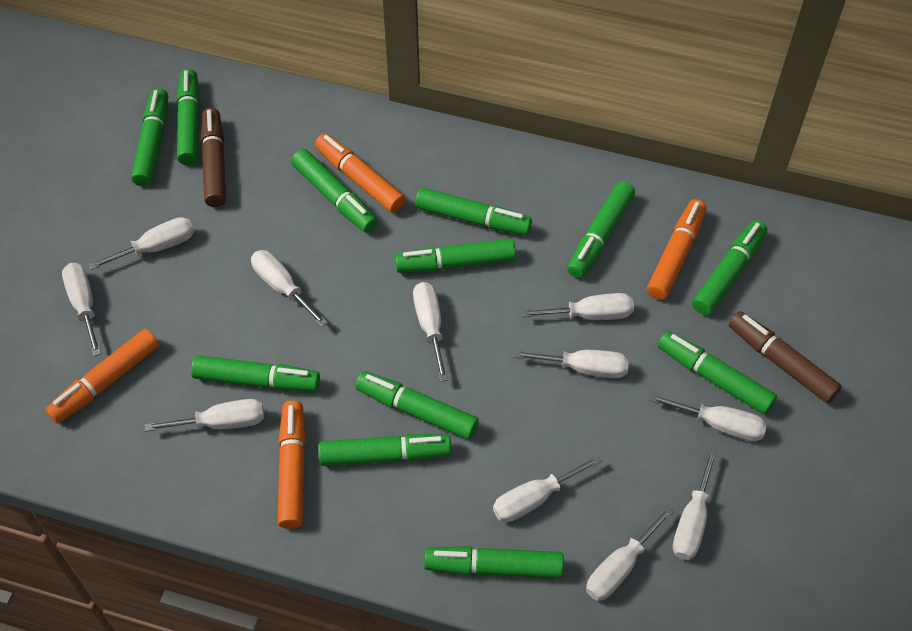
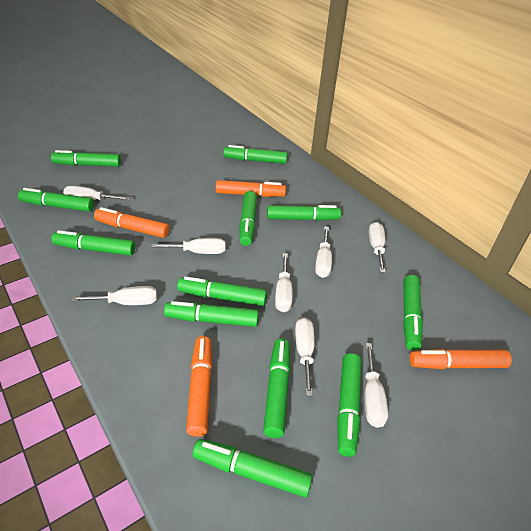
brown marker: [200,108,226,207] [729,311,842,403] = 2 -> none = 0
white screwdriver: [62,263,101,356] [88,217,194,270] [145,399,264,431] [251,250,328,327] [413,282,448,382] [493,455,602,522] [513,350,629,378] [522,293,634,320] [586,506,674,601] [649,394,767,442] [673,449,718,560] = 11 -> [63,186,131,201] [71,286,157,305] [151,238,225,254] [275,253,293,312] [295,318,315,396] [315,227,332,278] [364,343,388,428] [368,222,386,273] = 8

